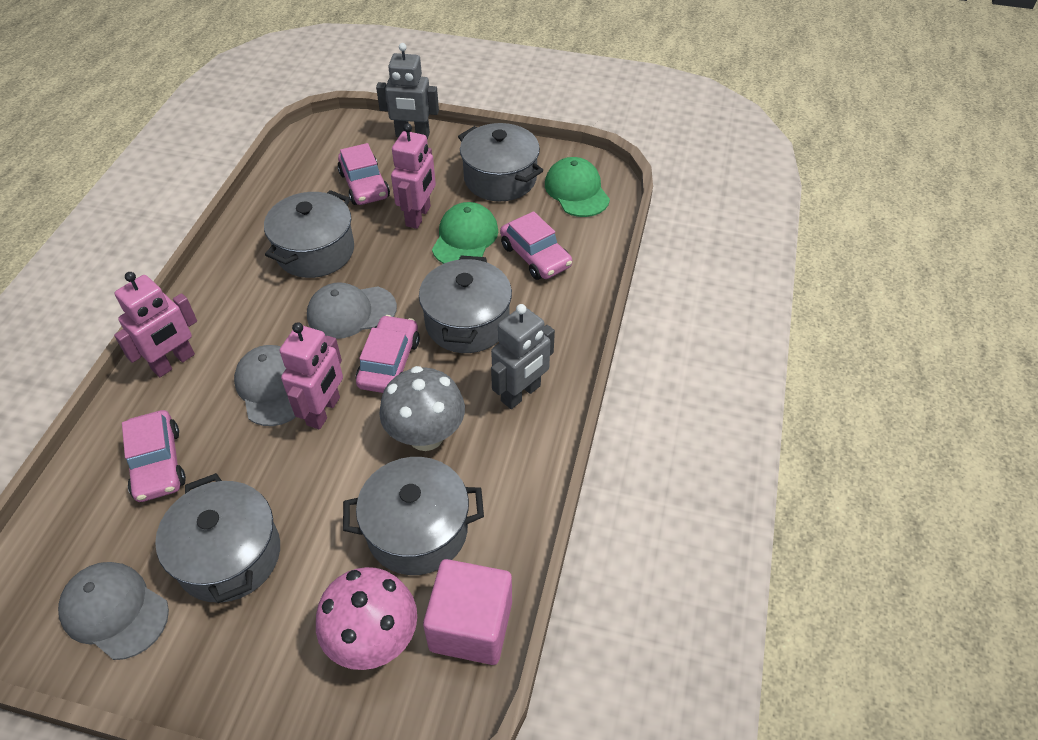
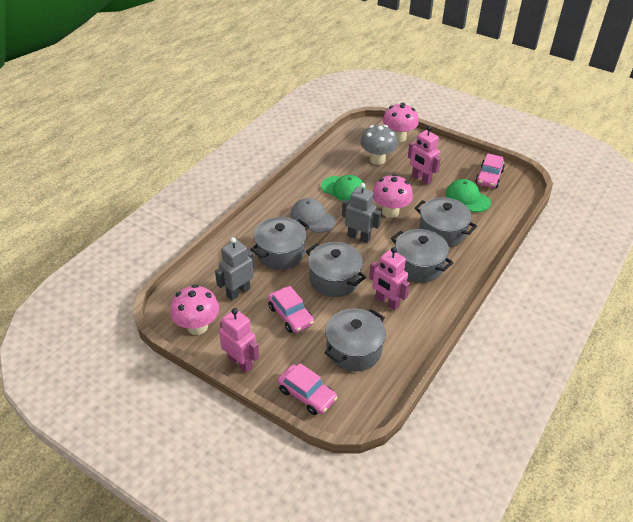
grey cap: [58,562,169,660] [234,345,296,426] [307,282,397,339] = 3 -> [290,198,336,233] = 1
pink car: [122,410,186,502] [338,143,390,205] [356,315,420,393] [500,211,572,280] = 4 -> [268,286,314,333] [277,363,338,415] [475,153,505,188] = 3
pink cube: [423,559,512,665] = 1 -> none = 0
pink mushroom: [316,567,417,670] = 1 -> [170,284,219,335] [373,174,413,218] [383,103,419,142] = 3

